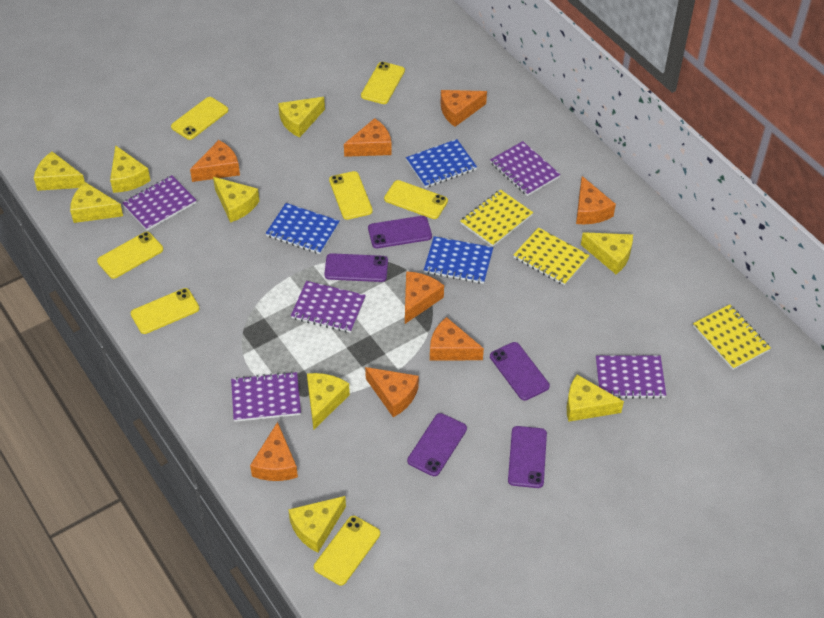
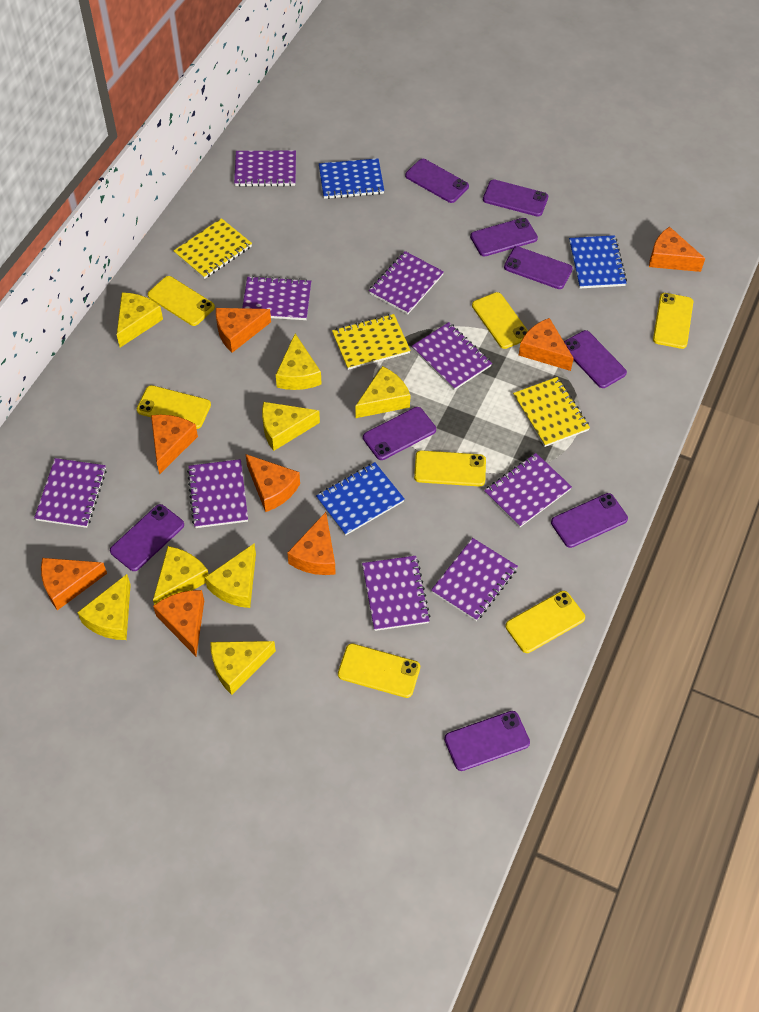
purple notebook: [122,175,197,231] [231,371,301,422] [291,281,366,333] [490,141,561,196] [596,356,666,399] = 5 -> [34,458,107,528] [187,459,248,528] [234,151,296,187] [242,276,311,320] [362,556,430,631] [369,251,444,314] [412,322,492,390] [431,538,518,621] [484,453,572,528] = 9
purple phone: [324,253,388,282] [368,216,432,248] [407,413,467,476] [490,342,550,401] [508,426,547,488] = 5 -> [110,504,184,571] [363,407,436,460] [405,159,469,203] [444,711,530,771] [470,218,538,257] [483,179,548,216] [504,246,573,289] [551,493,628,548] [564,330,627,388] = 9
yellow cheese: [34,151,85,191] [70,182,123,223] [110,145,151,193] [213,177,259,223] [278,97,325,137] [288,496,346,553] [307,373,350,430] [567,375,624,422] [581,232,633,274] = 9 -> [77,574,131,640] [117,292,163,348] [153,546,209,605] [205,543,256,608] [210,641,276,695] [262,402,320,451] [276,334,321,390] [355,366,411,418] = 8

